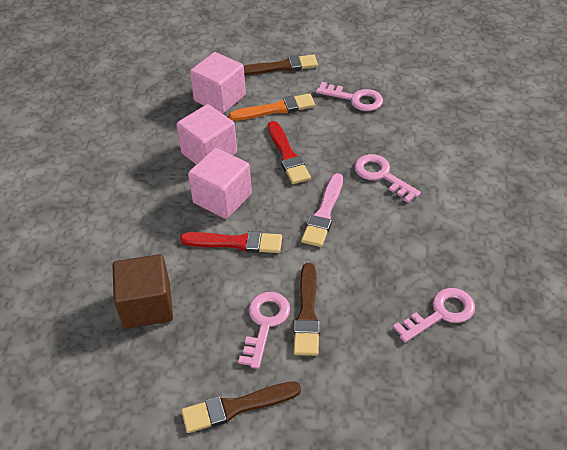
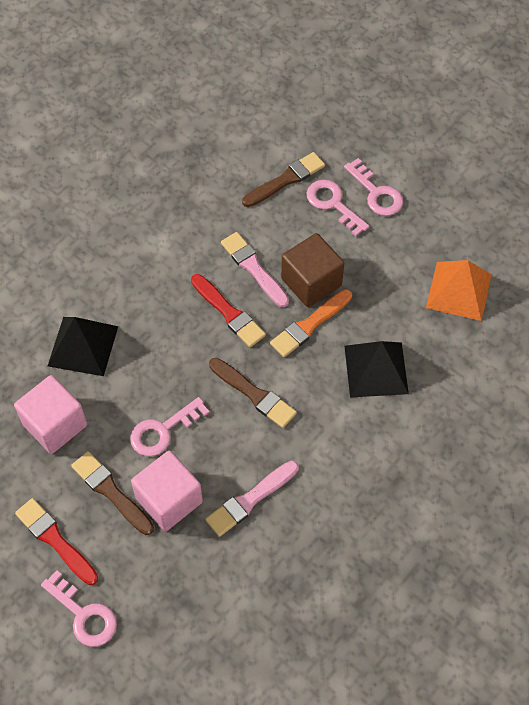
black pyramid: none = 0 -> [48,317,118,376] [344,341,409,398] = 2
orange pyramid: none = 0 -> [426,260,492,321] = 1
pink brush: [301,173,343,247] = 1 -> [205,461,299,537] [221,232,289,307] = 2
pink cube: [176,104,237,164] [188,148,252,219] [190,52,246,114] = 3 -> [14,375,87,454] [131,451,203,531] = 2

